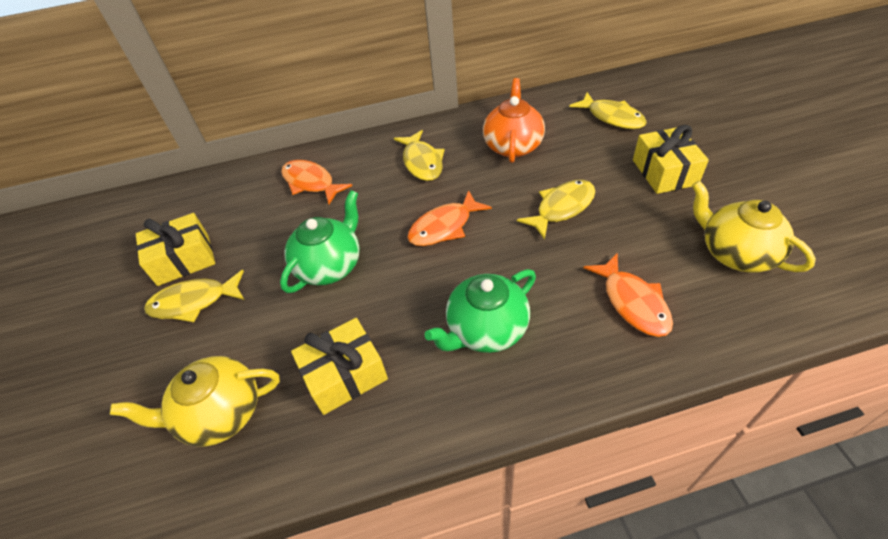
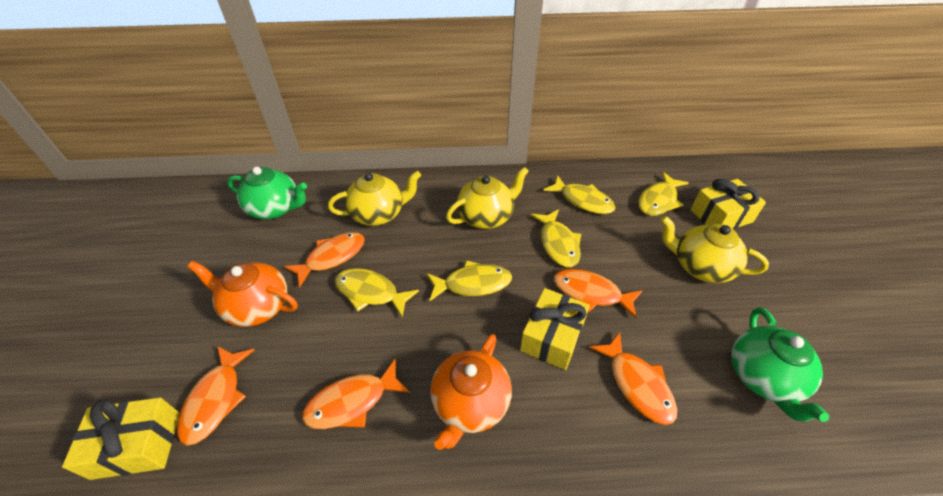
orange fish: [281,160,352,204] [408,190,492,246] [583,253,673,337] = 3 -> [177,347,254,446] [284,232,365,287] [302,359,410,429] [554,269,642,318] [589,332,677,425] = 5
orange teapot: [483,78,545,163] = 1 -> [187,261,298,327] [430,334,512,450] = 2
yellow fish: [144,270,245,322] [394,130,444,181] [517,180,595,240] [569,92,647,129] = 4 -> [334,268,419,317] [427,260,512,301] [531,209,581,267] [543,175,616,214] [638,172,689,216] = 5
yellow teapot: [110,356,280,446] [692,181,816,273] = 2 -> [328,171,421,226] [446,167,529,229] [660,216,769,283] = 3

